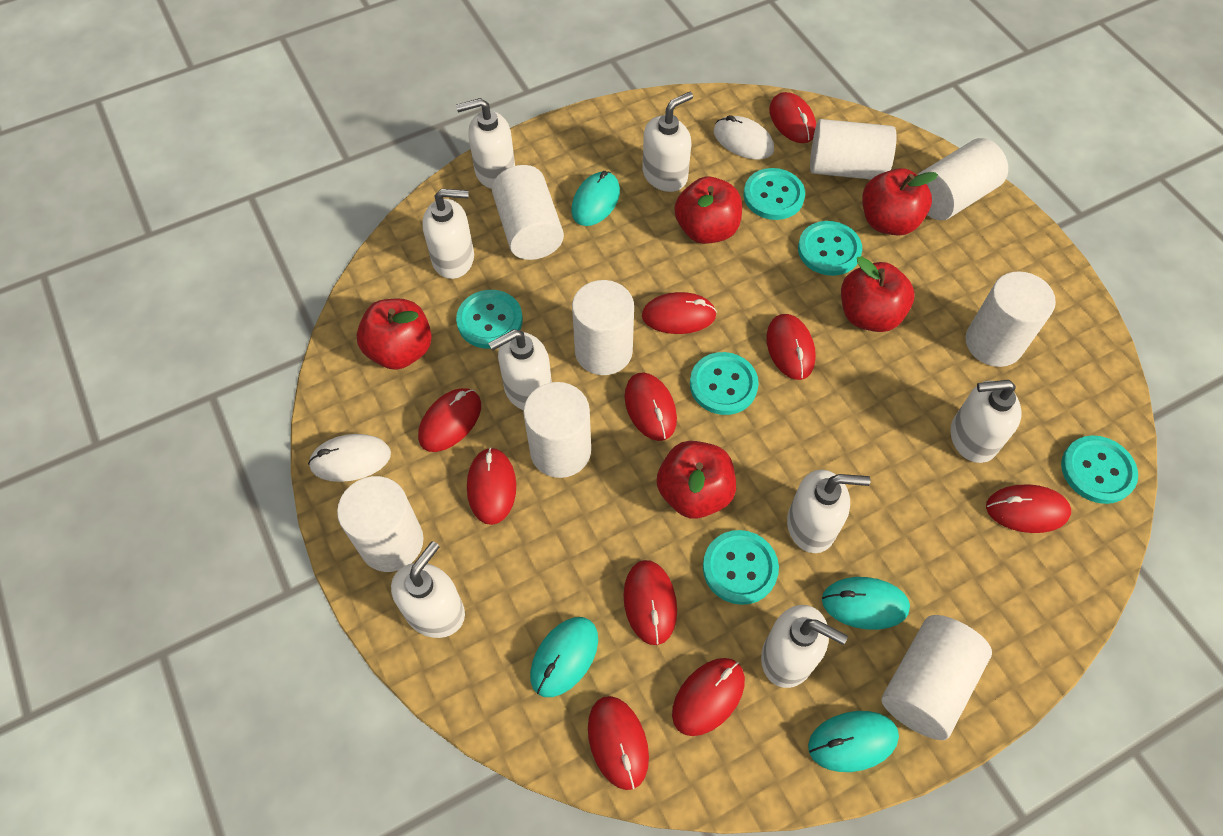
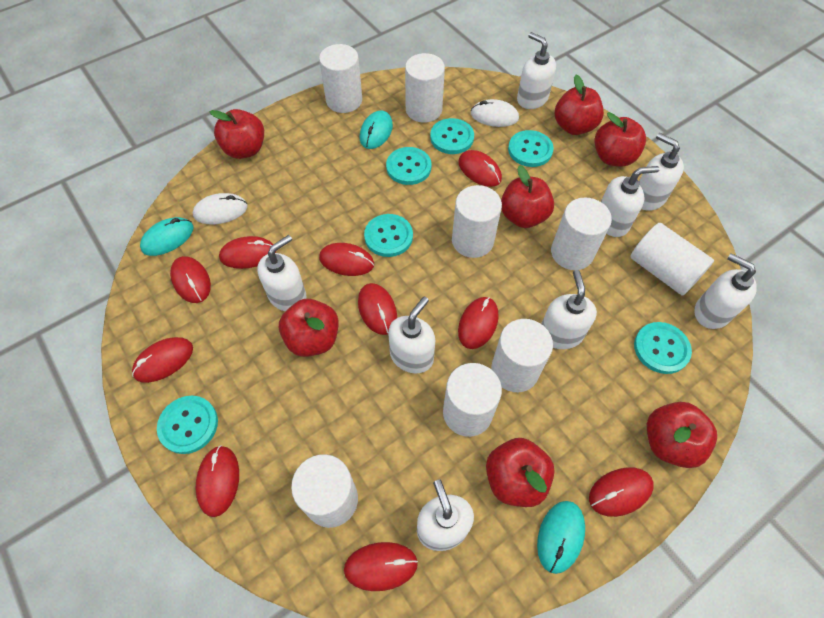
red apple: [357,299,432,370] [657,441,736,519] [674,176,742,244] [841,256,914,332] [862,168,938,235] = 5 -> [210,109,264,159] [279,299,339,357] [486,438,555,507] [501,165,554,228] [555,75,604,135] [594,112,646,167] [647,402,717,468] = 7
turquoise mouse: [530,617,598,697] [571,171,620,226] [808,711,899,772] [822,577,910,630] = 4 -> [140,217,194,256] [360,110,393,149] [537,501,585,574] = 3

